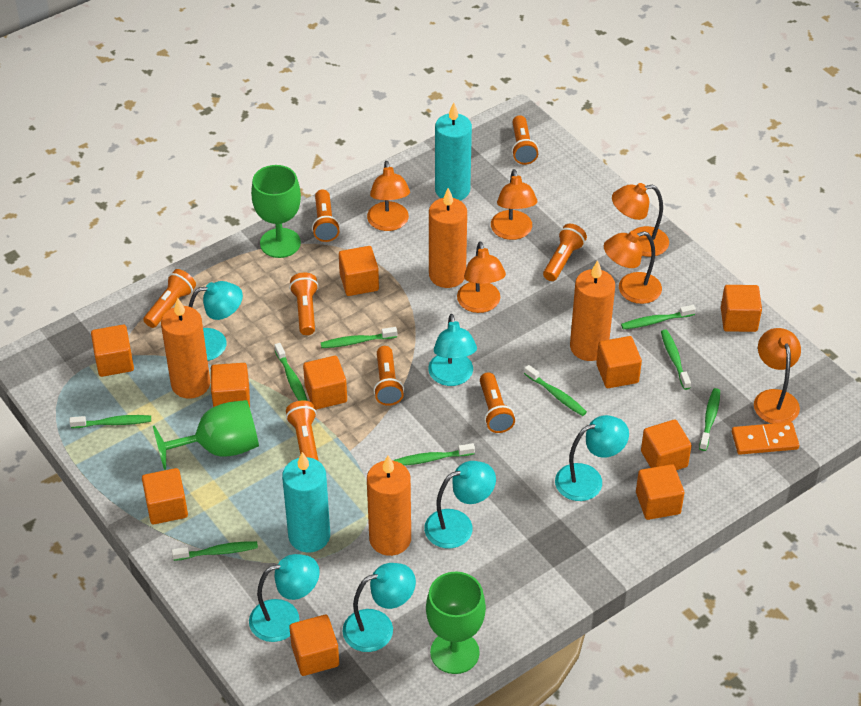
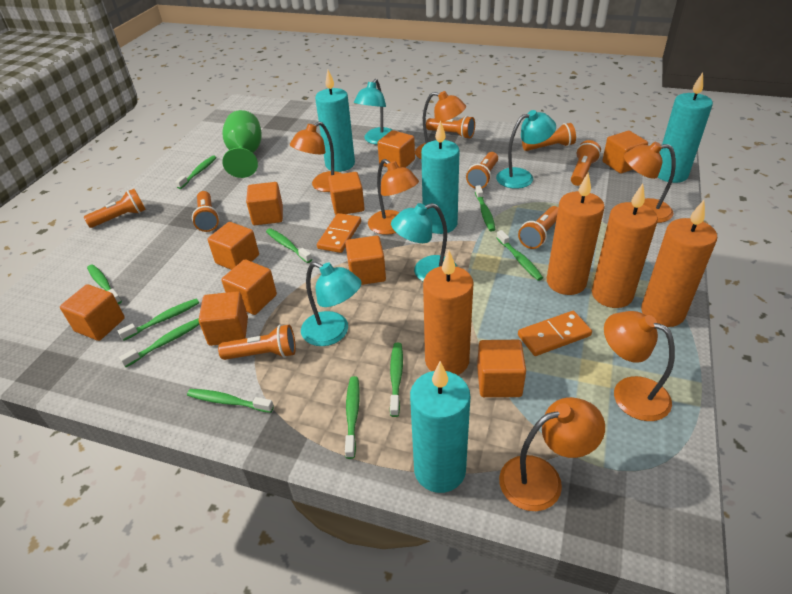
green goblet: [153,400,259,470] [251,165,301,258] [426,572,486,674] = 3 -> [222,110,262,178] = 1
green toothbrush: [69,415,151,428] [172,541,258,561] [274,343,307,401] [321,327,397,348] [394,443,475,466] [524,365,587,416] [621,305,696,330] [661,330,691,390] [699,388,720,451] = 9 -> [87,264,122,305] [118,299,199,341] [119,319,200,367] [175,156,217,189] [187,389,274,413] [266,228,312,263] [345,376,360,459] [390,343,403,417] [475,185,495,231] [497,230,543,281] = 10
orange domino: [732,422,799,455] = 1 -> [317,213,361,253] [518,311,592,356] = 2
turquoise candle: [282,452,330,552] [435,102,472,200] = 2 -> [315,70,355,172] [410,361,470,493] [421,120,460,234] [658,72,713,183] = 4
turquoise lamp: [189,281,243,361] [249,554,320,642] [342,563,416,652] [424,461,496,548] [428,314,477,386] [555,415,629,501] = 6 -> [301,262,362,346] [354,79,392,145] [391,203,457,282] [496,110,556,189] = 4

